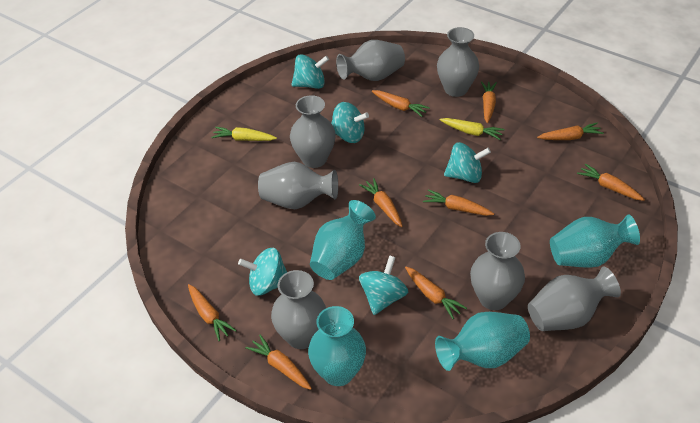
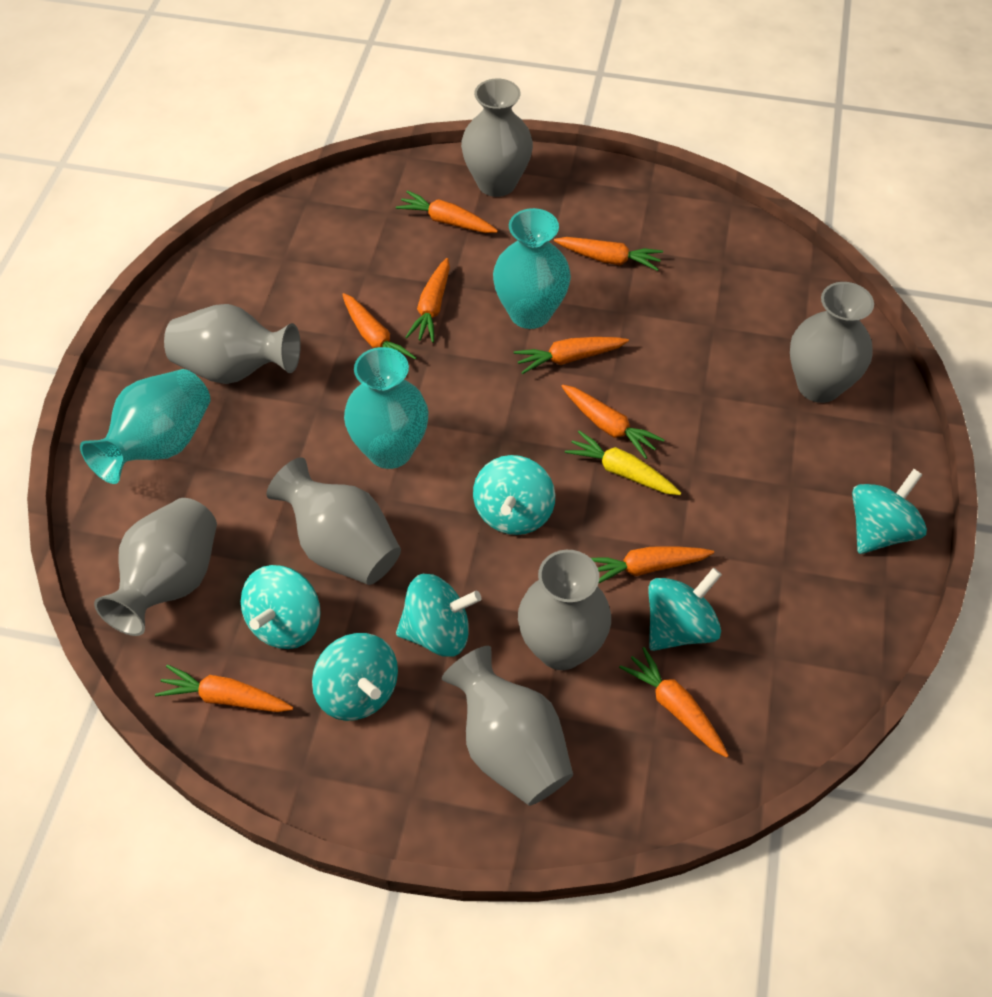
turquoise spinning top: [238,248,287,295] [291,54,329,89] [331,102,369,143] [359,255,408,315] [444,142,491,183] = 5 -> [241,565,321,649] [312,633,398,721] [396,574,481,657] [473,455,555,535] [648,568,722,651] [852,469,927,554] = 6
turquoise vase: [308,306,366,386] [310,200,376,280] [435,312,530,371] [550,214,640,268] = 4 -> [80,369,211,484] [344,347,429,469] [493,208,571,329] = 3
yellow carrot: [211,127,277,141] [439,118,505,140] = 2 -> [565,431,681,495] = 1

